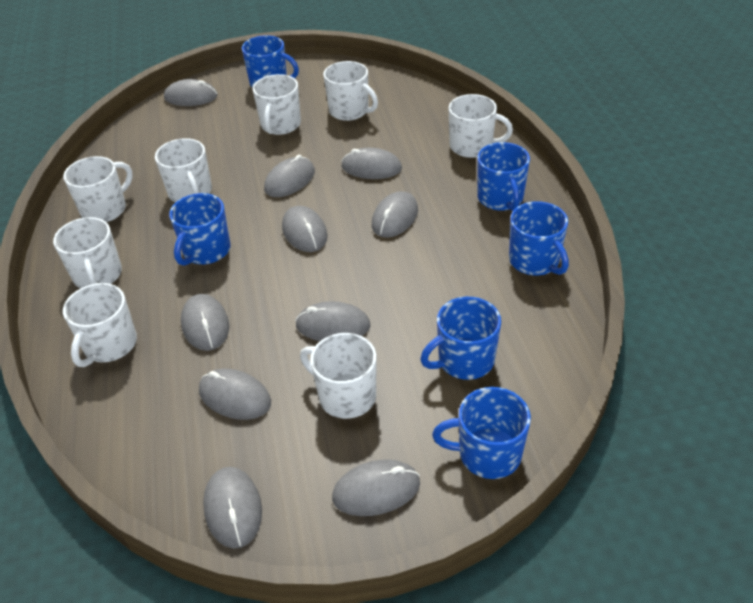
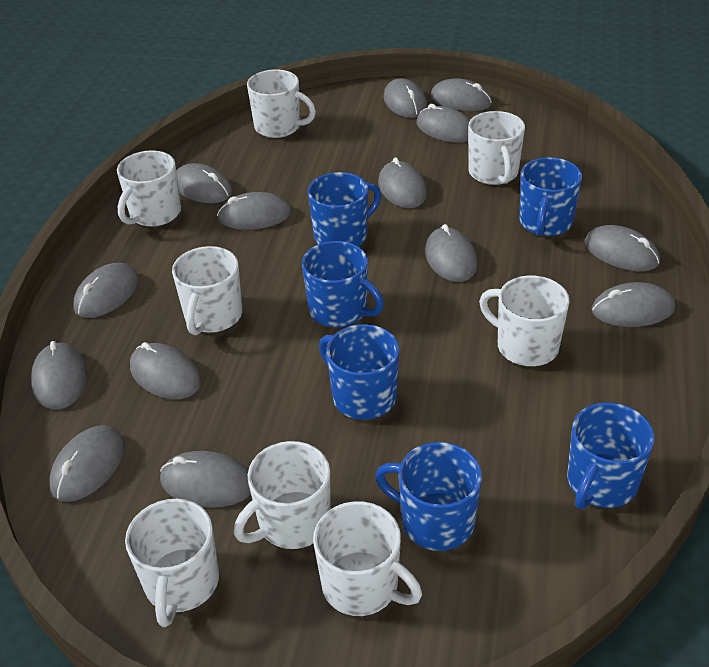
grey mouse: [164,79,218,106] [181,294,229,351] [199,369,271,420] [203,467,262,549] [264,155,315,197] [282,206,328,252] [295,301,371,341] [332,459,420,516] [341,148,402,179] [372,191,418,238] = 10 -> [31,341,87,409] [49,425,125,502] [73,263,139,318] [130,342,201,399] [160,451,251,508] [176,163,233,203] [217,192,291,230] [378,158,427,208] [383,78,427,118] [417,104,470,143] [425,224,477,282] [430,78,492,111] [585,225,660,271] [592,282,675,327] = 14

